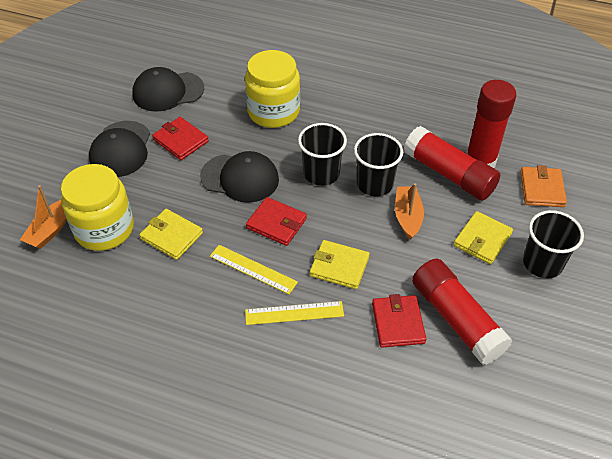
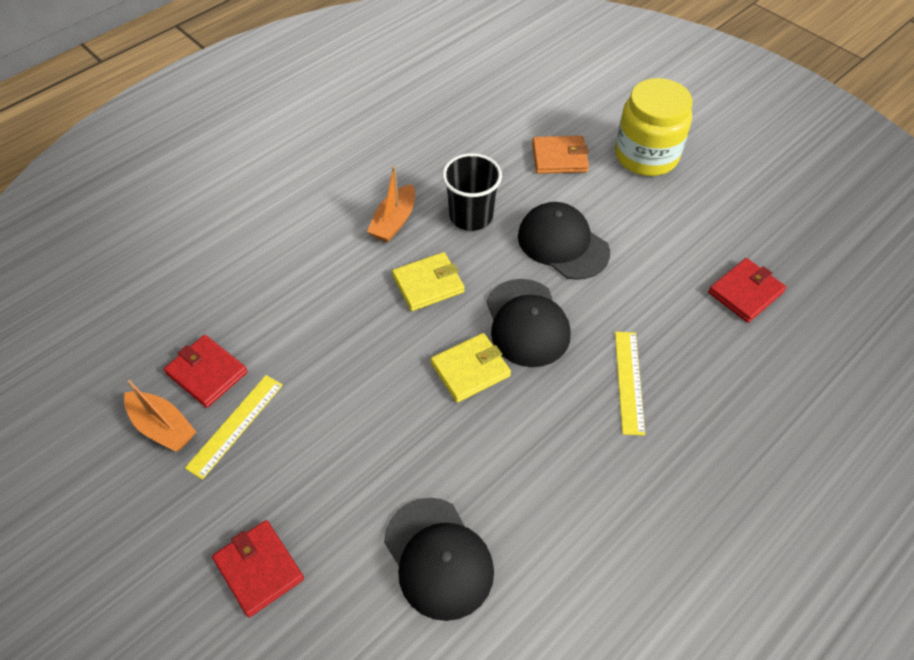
black cup: [298,123,347,186] [354,133,403,196] [523,210,584,278] = 3 -> [442,153,502,231] = 1
red glue stick: [404,126,500,200] [412,259,512,365] [466,80,517,168] = 3 -> none = 0
yellow jar: [61,164,134,251] [245,50,300,128] = 2 -> [615,78,693,176] = 1
yellow wallet: [139,209,203,260] [310,240,370,289] [454,211,513,264] = 3 -> [392,252,465,311] [431,333,511,403] = 2

